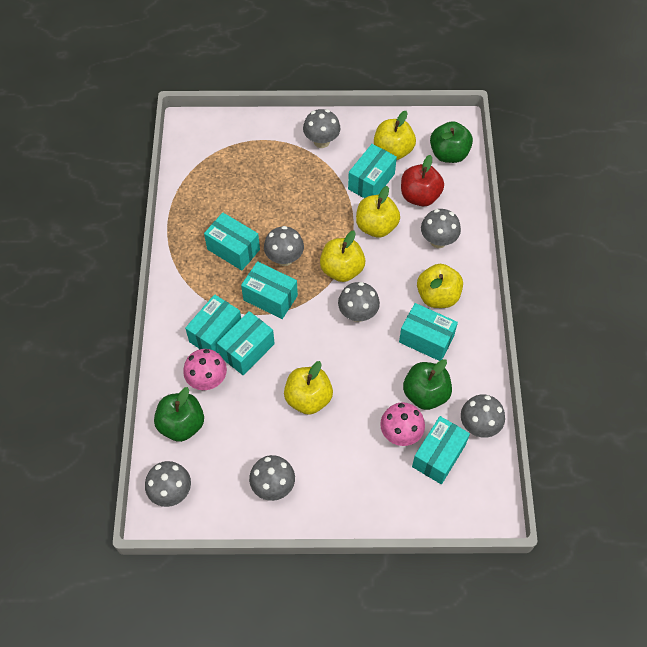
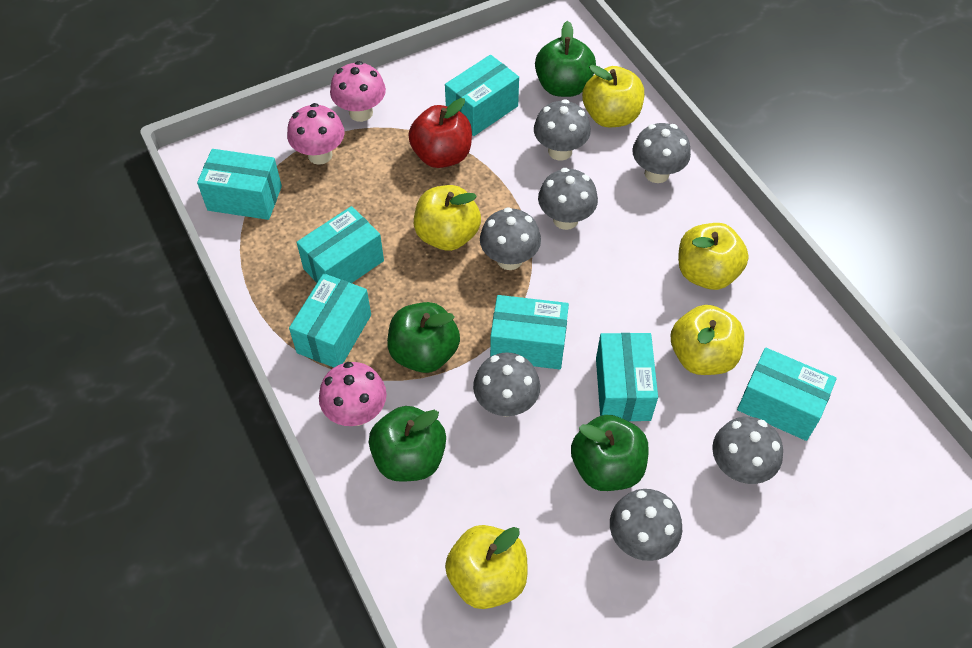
green apple: [154,387,204,442] [403,359,452,410] [430,121,473,163] = 3 -> [369,406,446,482] [387,302,460,373] [535,21,596,97] [571,415,649,491] = 4
pink mushroom: [183,349,227,390] [380,402,425,446] = 2 -> [287,103,345,165] [319,362,387,426] [330,61,386,122] = 3

